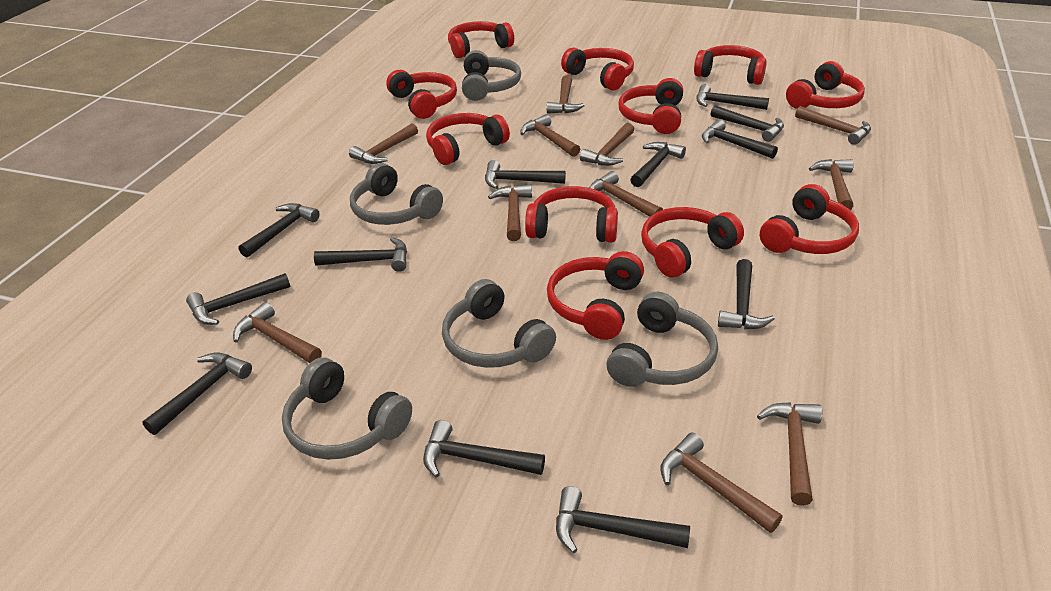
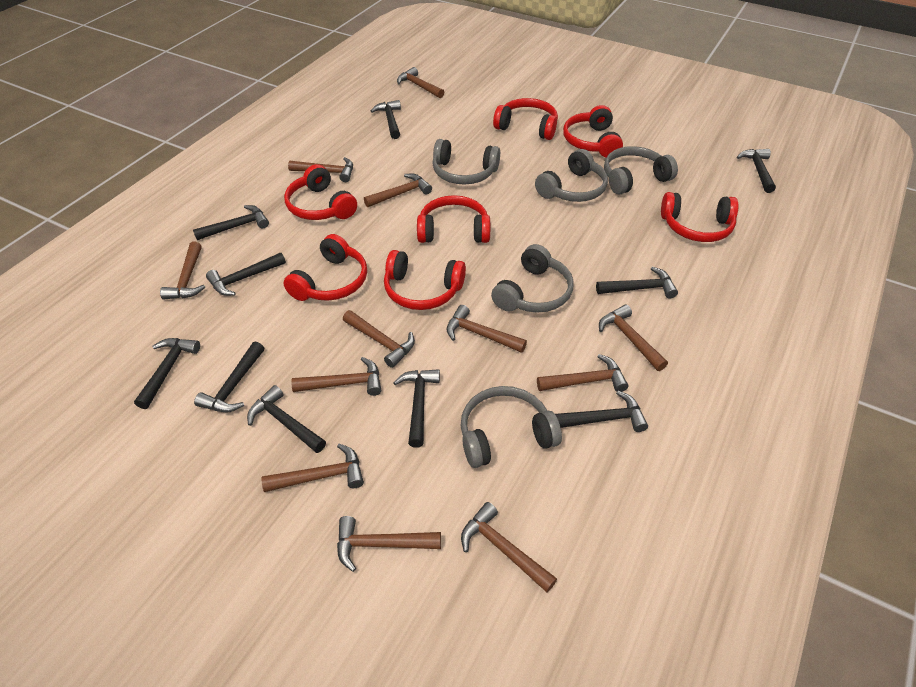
black hammer: [142,352,252,435] [186,273,290,325] [238,203,320,257] [314,237,407,272] [423,420,545,478] [485,160,566,189] [556,486,690,553] [630,142,686,187] [696,84,769,110] [702,120,778,159] [711,105,784,142] [718,259,775,330] = 12 -> [134,338,200,409] [193,205,269,240] [194,342,264,412] [206,253,286,296] [247,385,326,453] [371,100,401,139] [393,369,440,448] [555,391,648,432] [596,267,678,298] [737,149,776,193] = 10
brown hammer: [233,302,322,363] [349,123,418,164] [488,184,532,241] [520,114,580,157] [547,75,585,114] [580,123,634,166] [589,171,663,217] [661,433,783,533] [757,402,822,506] [795,106,871,145] [809,159,854,210] = 11 -> [160,242,205,300] [261,444,364,492] [288,157,353,182] [291,357,381,396] [337,516,441,572] [343,310,415,368] [364,174,432,207] [397,67,444,98] [447,305,527,353] [461,502,557,592] [537,354,628,392] [599,304,668,371] = 12
red headphones: [386,70,457,119] [426,113,510,165] [448,21,514,58] [525,186,618,243] [547,251,644,340] [561,47,634,90] [618,78,683,134] [641,207,744,278] [694,45,767,85] [760,184,859,254] [786,61,865,109] = 11 -> [283,234,367,301] [284,164,357,220] [384,250,466,310] [417,195,490,243] [493,98,558,140] [563,105,623,157] [661,192,738,242] = 7

